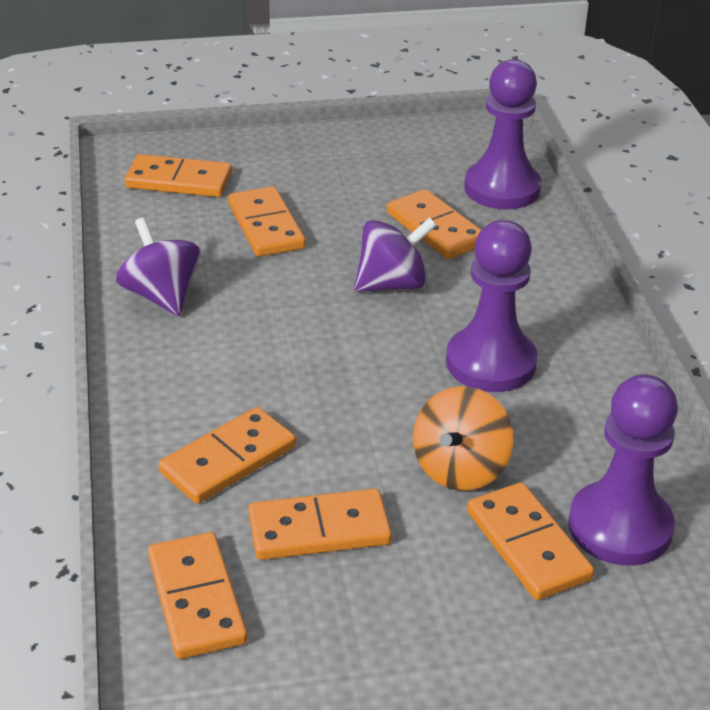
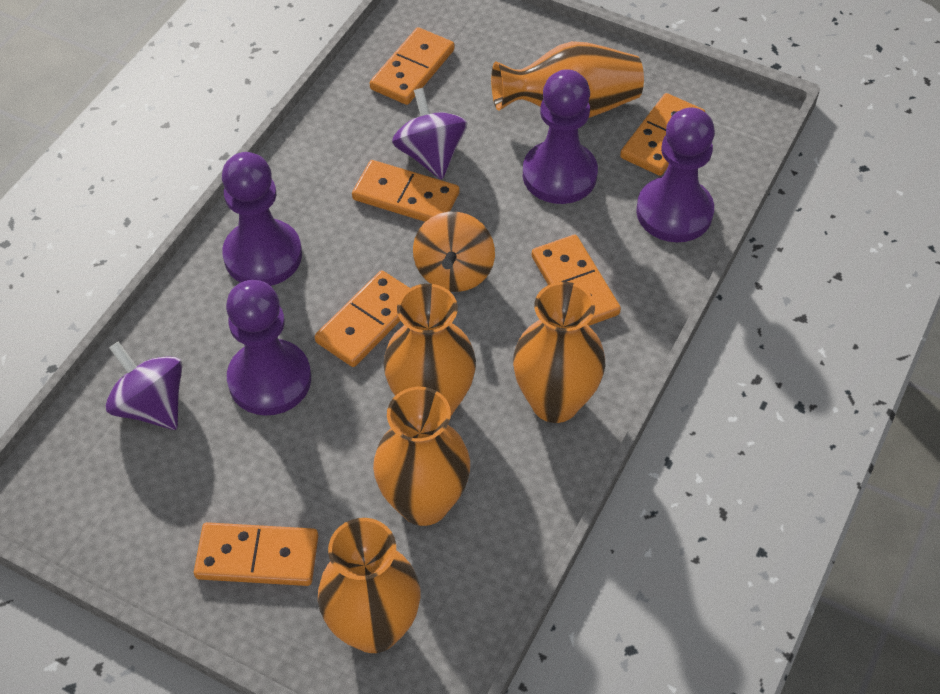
orange domino: [125,154,232,197] [148,532,248,659] [159,407,296,504] [228,186,306,257] [248,488,392,560] [387,189,481,259] [467,482,594,600] = 7 -> [194,522,318,586] [315,271,410,367] [352,160,459,222] [370,27,455,105] [532,235,621,326] [620,93,705,176] = 6
orange vase: none = 0 -> [318,518,420,653] [373,387,470,526] [383,284,476,416] [491,41,644,118] [513,282,605,423] = 5
purple pawn: [446,220,538,392] [464,59,542,209] [568,374,678,566] = 3 -> [222,152,302,286] [226,280,311,415] [523,69,598,204] [636,107,715,242] = 4

